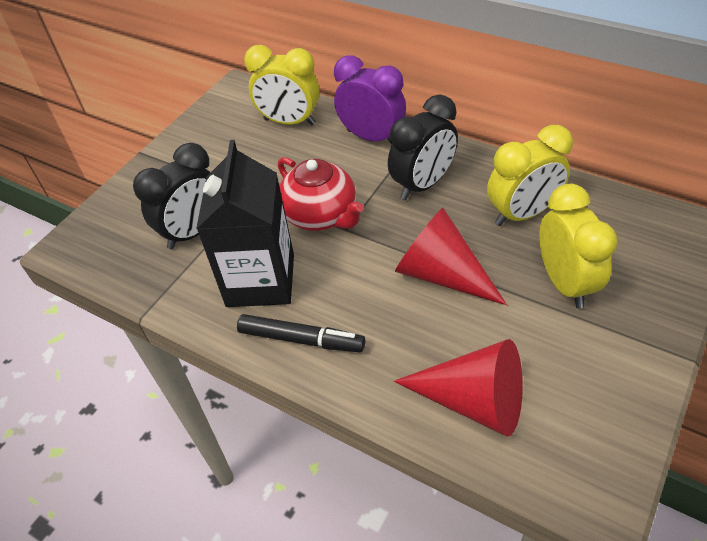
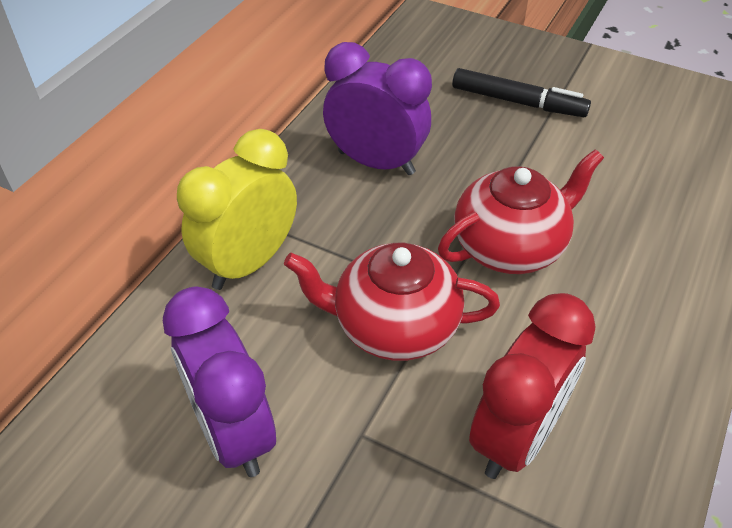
black carton: [196,140,294,307] = 1 -> none = 0
black clock: [133,143,211,249] [388,95,458,200] = 2 -> none = 0
purple clock: [334,55,406,144] = 1 -> [163,287,276,477] [323,42,432,175] = 2
red clock: none = 0 -> [469,293,596,479] = 1
red cone: [394,339,523,437] [395,208,507,305] = 2 -> none = 0
red teapot: [278,157,364,231] = 1 -> [284,242,500,361] [438,149,604,274] = 2
yellow clock: [244,45,319,126] [487,125,573,226] [539,184,618,308] = 3 -> [177,129,297,290] = 1

